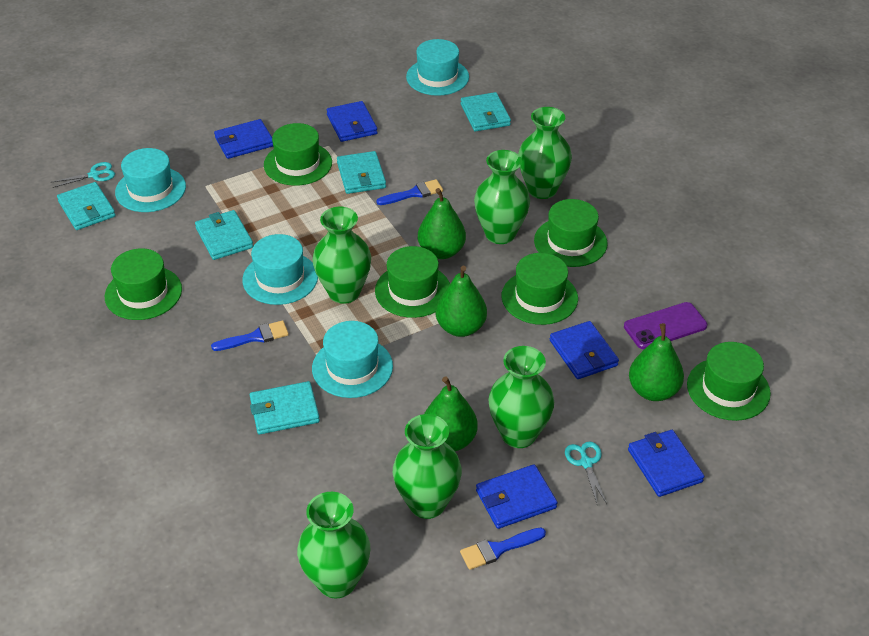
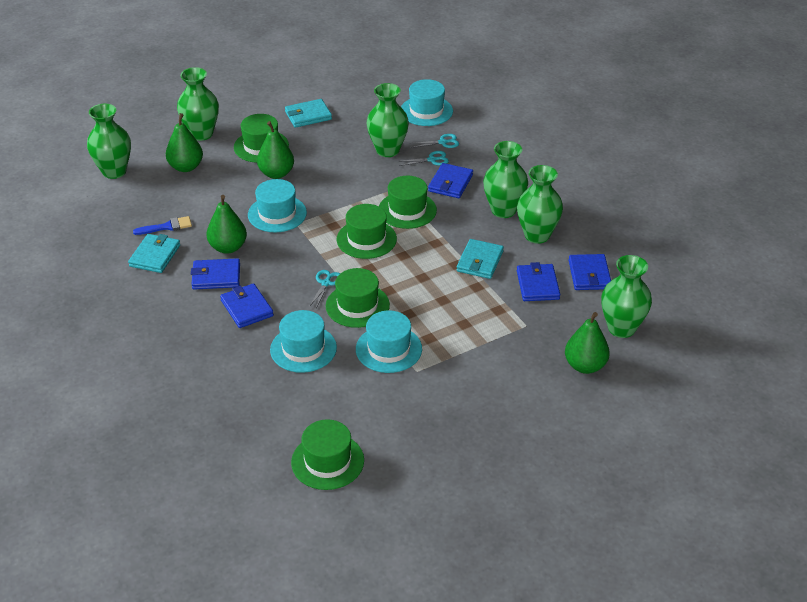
blue brush: [211,320,289,351] [376,179,443,205] [460,528,546,570] = 3 -> [133,216,192,235] = 1
green hat: [105,248,182,320] [264,123,332,186] [375,246,450,318] [502,253,578,325] [534,199,608,267] [687,342,771,421] = 6 -> [234,114,289,163] [291,419,364,490] [326,268,390,328] [336,204,397,259] [379,176,437,229] = 5
purple phone: [624,302,707,349] = 1 -> none = 0
turquoise scissors: [53,162,115,188] [565,441,607,504] = 2 -> [309,270,340,308] [398,151,449,166] [409,134,459,148] = 3
turquoise wallet: [57,182,116,230] [195,210,253,260] [250,381,320,434] [337,151,386,194] [461,92,511,131] = 5 -> [128,234,180,273] [285,99,332,128] [456,239,504,279] = 3

